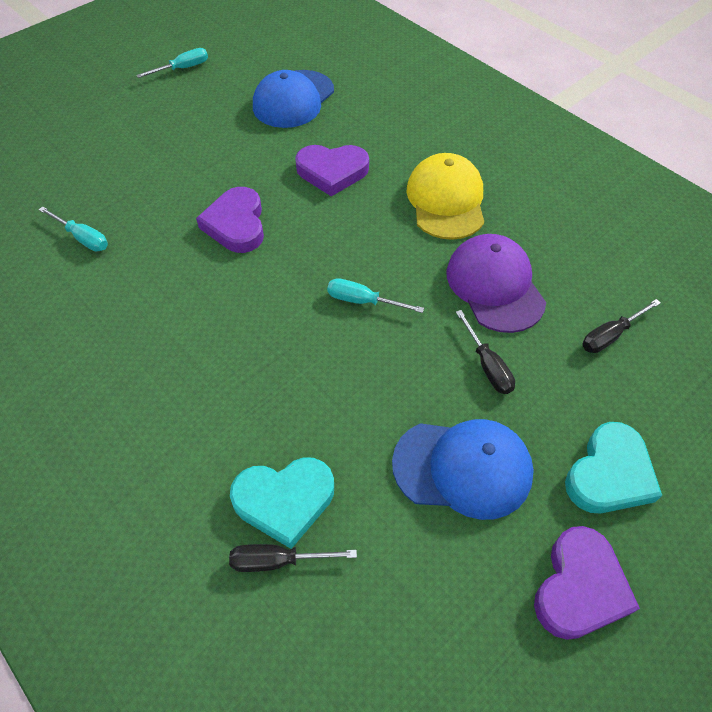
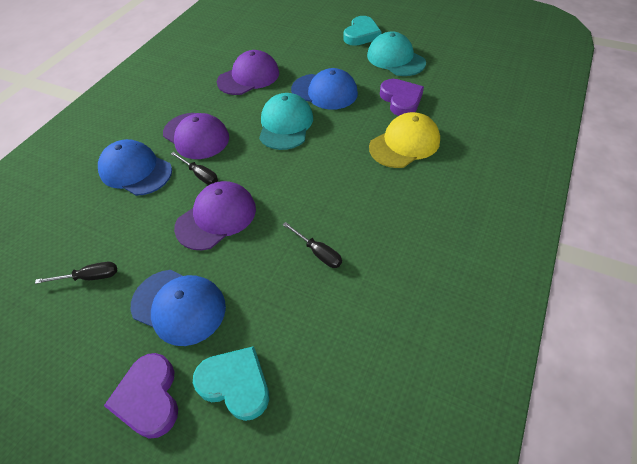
blue cap: [253,70,334,128] [392,419,534,520] = 2 -> [98,139,172,196] [131,270,226,346] [291,68,358,110] = 3
purple cap: [447,234,546,333] = 1 -> [163,113,229,159] [174,181,256,250] [217,50,279,95] = 3
purple heart: [196,187,264,253] [295,145,369,196] [534,526,640,640] = 3 -> [104,353,178,439] [380,79,424,116] = 2
turquoise cap: none = 0 -> [259,93,313,150] [367,31,426,76] = 2
turquoise screwdriver: [38,206,108,251] [137,48,208,78] [327,278,424,313] = 3 -> none = 0

